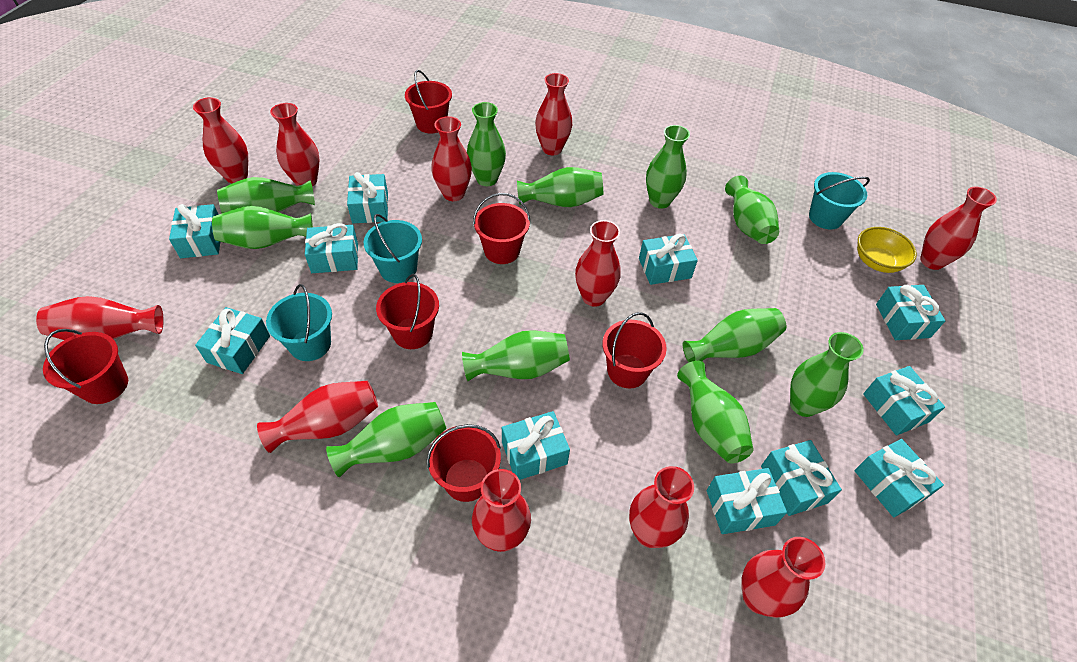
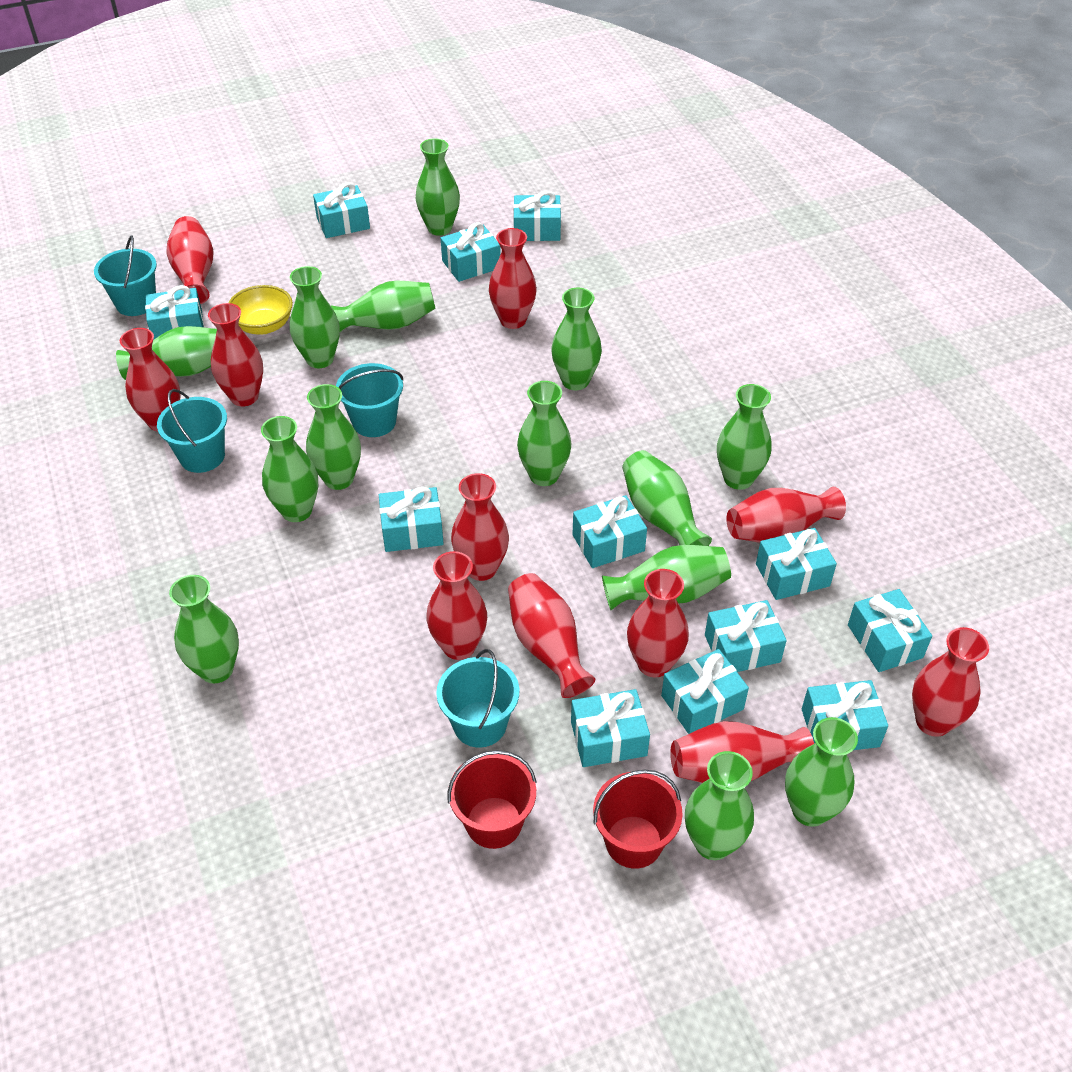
green vase: [212,206,313,249] [217,177,315,213] [326,402,447,477] [462,330,570,381] [467,102,506,186] [517,167,603,207] [646,125,690,209] [677,361,753,463] [683,308,786,362] [725,176,779,244] [790,332,864,417] = 11 -> [116,326,217,380] [169,575,239,683] [261,416,318,522] [290,266,340,368] [306,384,361,490] [331,281,436,332] [416,138,460,236] [517,381,571,486] [551,288,602,390] [602,545,731,610] [622,450,712,546] [685,751,754,860] [717,384,772,490] [785,717,858,827] = 14
red bucket: [43,329,128,404] [376,274,439,349] [405,70,452,133] [427,424,501,502] [473,193,530,264] [602,312,667,388] = 6 -> [447,750,536,849] [593,770,683,869] = 2
turquoise bucket: [266,284,332,361] [364,214,422,283] [809,172,870,229] = 3 -> [94,235,157,316] [157,389,227,473] [336,363,403,437] [436,649,519,748] = 4
turquoise gift: [169,204,220,258] [195,307,270,374] [305,223,358,273] [347,172,388,223] [502,411,570,480] [639,233,698,285] [707,468,787,534] [761,440,842,516] [854,439,944,517] [863,366,945,435] [876,285,945,340] = 11 -> [145,285,204,340] [313,182,370,238] [379,487,444,552] [441,222,501,282] [513,191,561,241] [571,689,650,767] [572,495,647,568] [661,649,749,734] [705,600,787,672] [756,528,837,600] [802,680,888,750] [848,589,932,672] = 12

